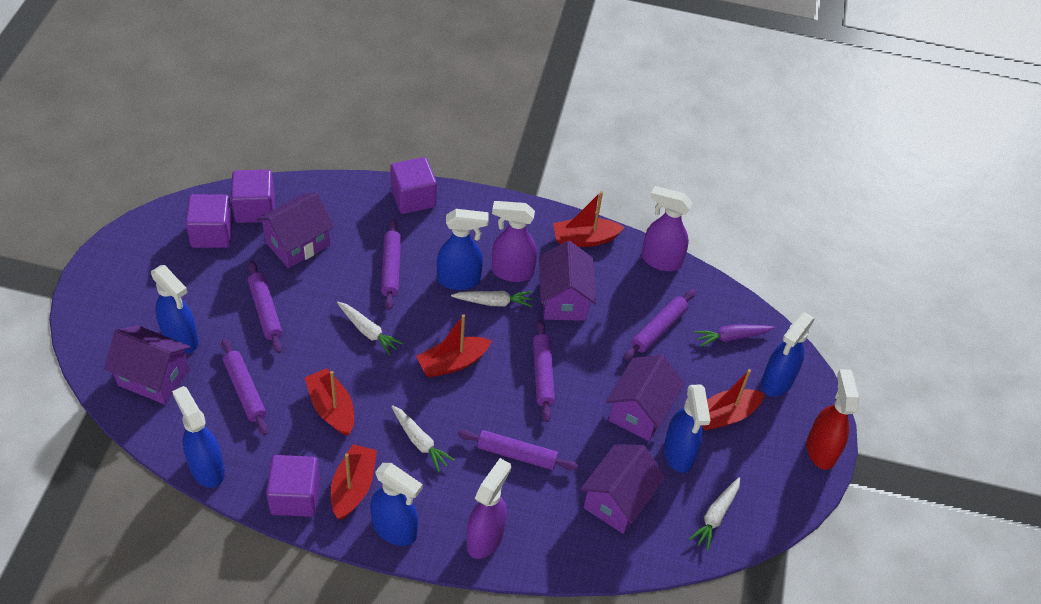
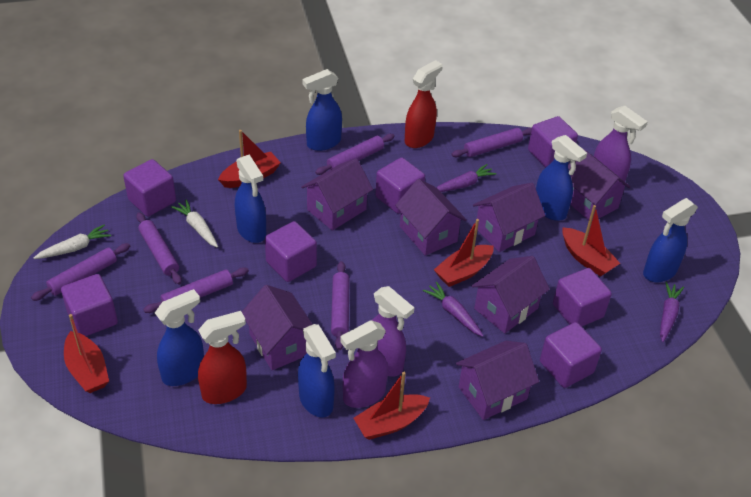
purple carrot: [694,324,775,347] = 1 -> [423,282,483,337] [437,164,497,192] [660,282,684,342] = 3
purple cube: [185,194,233,248] [231,170,275,223] [266,455,320,517] [390,157,437,214] = 4 -> [61,274,118,336] [123,159,176,217] [265,221,317,282] [375,157,425,214] [528,116,578,168] [540,322,602,388] [553,268,612,326] = 7
purple house: [104,325,191,405] [256,192,334,268] [539,241,596,321] [580,444,666,534] [606,355,685,441] = 5 -> [242,285,313,370] [301,159,373,231] [395,179,467,256] [456,341,539,420] [472,256,550,333] [473,183,546,252] [568,149,630,221] = 7
red spray bottle: [807,369,859,470] = 1 -> [198,311,247,404] [405,60,443,148] = 2
white carrot: [337,302,404,356] [391,405,455,472] [451,291,533,307] [689,477,740,551] = 4 -> [34,224,111,259] [171,199,218,248] = 2

